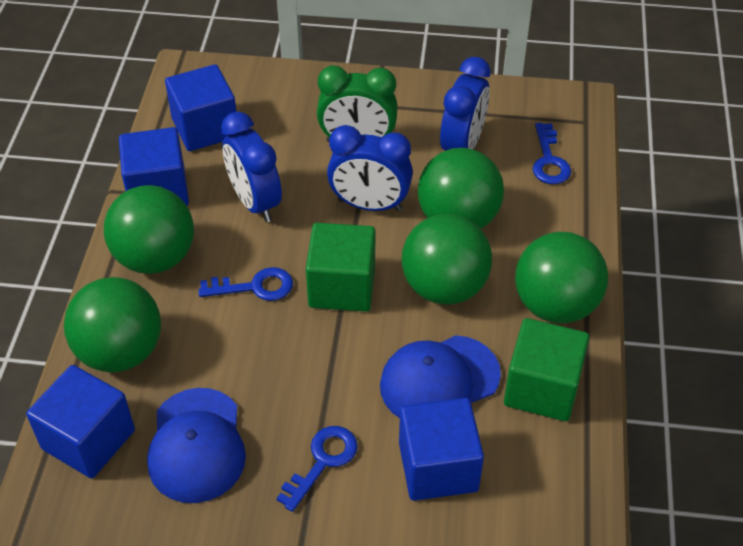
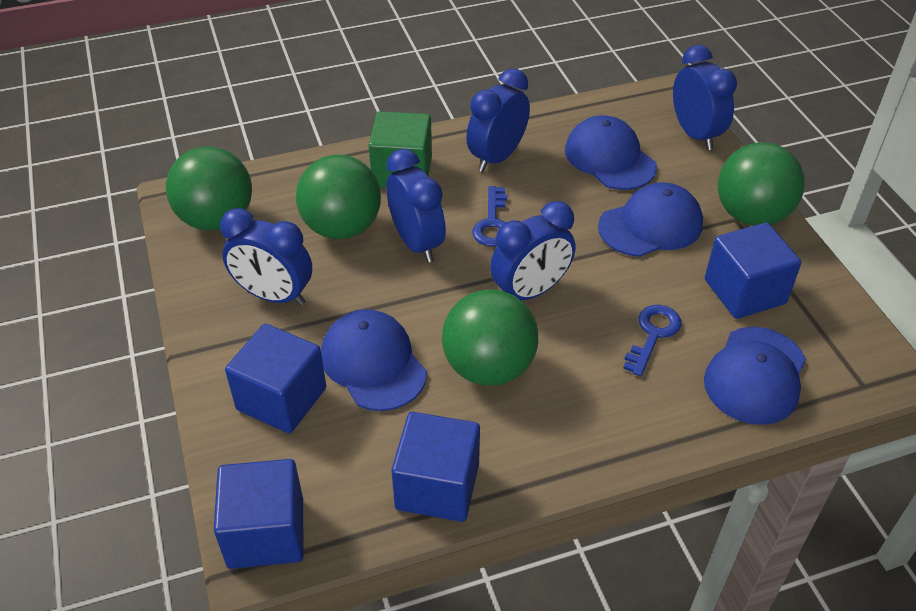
blue cap: [147,388,246,503] [380,335,501,418] = 2 -> [321,309,427,411] [565,115,657,190] [598,182,703,257] [704,327,806,425] = 4
blue clock: [221,112,282,222] [327,125,413,211] [440,57,490,151] = 3 -> [220,208,312,306] [386,149,446,263] [466,68,530,172] [490,201,576,300] [673,45,737,150] = 5
blue key: [198,267,293,301] [276,426,358,512] [533,123,571,184] = 3 -> [472,186,507,247] [623,305,681,376] = 2
green ball: [64,277,161,372] [104,185,194,274] [402,214,492,305] [418,148,504,229] [515,232,608,323] = 5 -> [166,146,252,231] [296,154,381,239] [442,289,538,386] [718,142,805,226] = 4
green clock: [317,65,398,142] = 1 -> none = 0
green cube: [306,223,375,312] [504,318,590,421] = 2 -> [369,111,432,188] = 1

